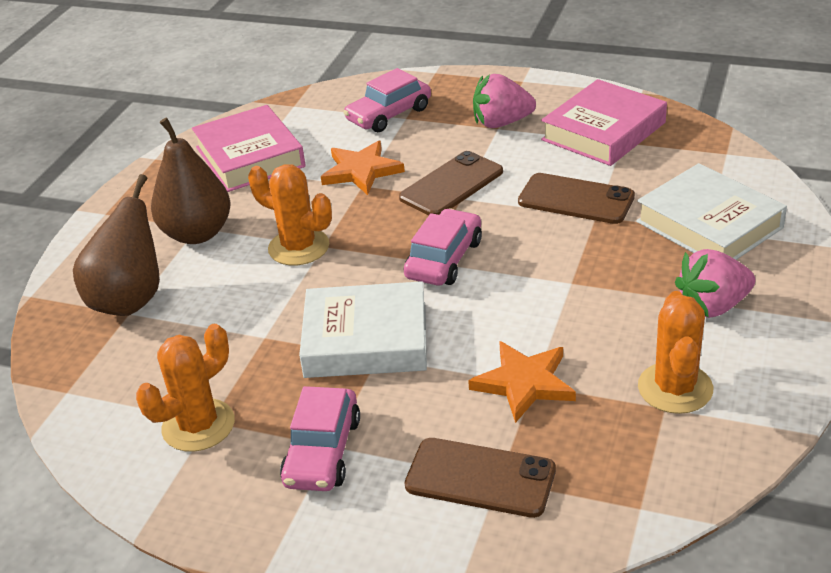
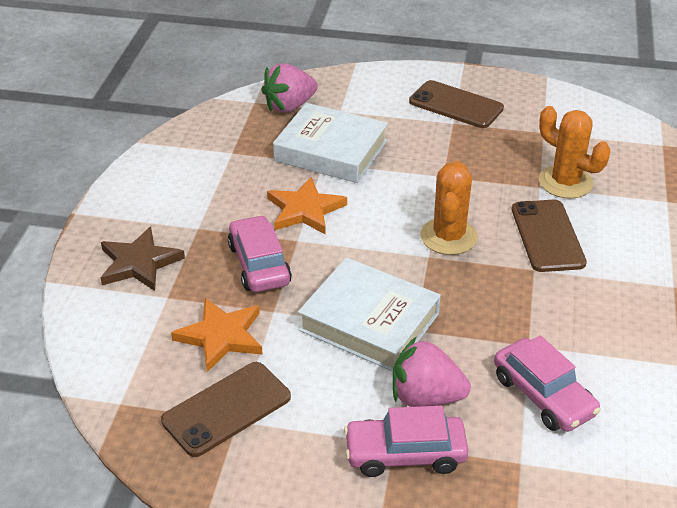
brown pear: [73,174,160,316] [151,118,231,244] = 2 -> none = 0
brown star: none = 0 -> [101,227,185,291] = 1
orange cactus: [136,324,235,452] [248,164,332,265] [638,291,713,414] = 3 -> [420,161,478,255] [539,106,610,199] = 2
pink book: [192,105,305,192] [541,79,667,166] = 2 -> none = 0

